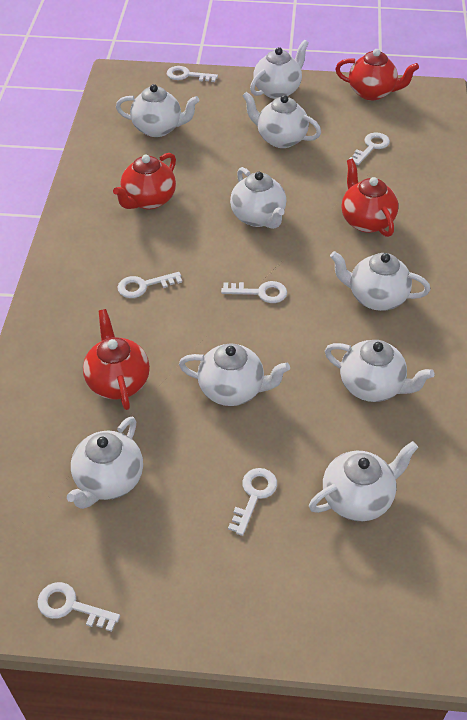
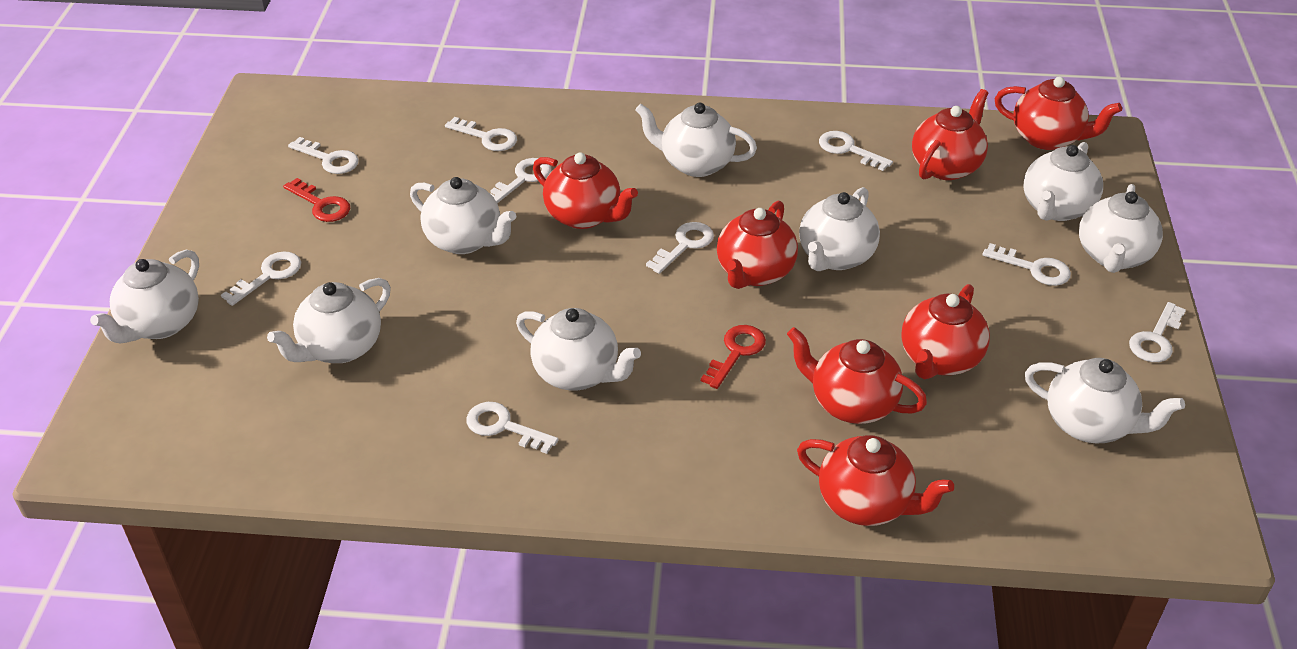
red key: none = 0 -> [283,178,350,222] [701,325,766,389] = 2
red teapot: [83,309,150,410] [113,153,176,210] [335,49,419,101] [342,159,398,237] = 4 -> [533,153,638,229] [717,201,798,289] [787,327,927,424] [797,435,954,526] [901,284,990,379] [912,89,989,180] [995,77,1122,150] = 7
white key: [37,582,120,632] [117,272,182,298] [167,66,218,82] [221,281,287,303] [228,468,277,536] [349,133,390,165] = 6 -> [221,252,301,306] [288,137,359,174] [445,117,517,151] [466,402,558,454] [490,158,551,203] [646,222,714,274] [819,131,893,171] [983,243,1071,286] [1129,302,1186,362] = 9

